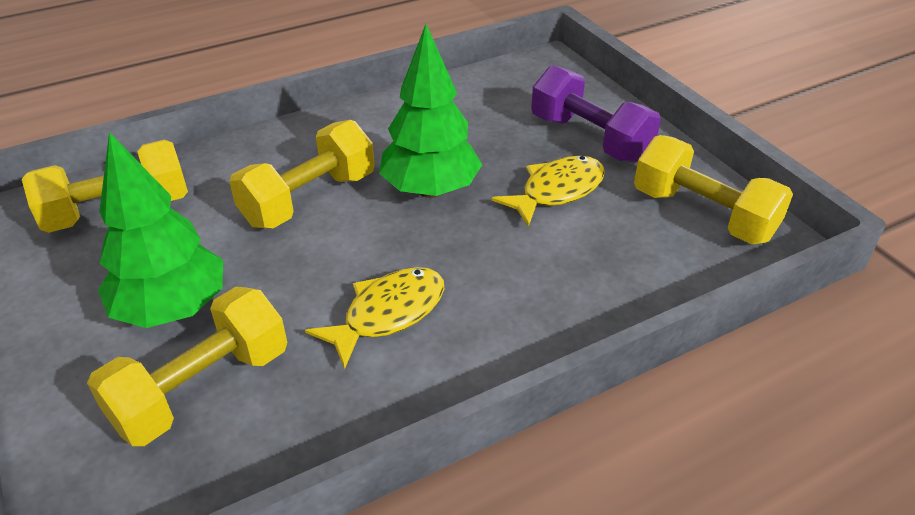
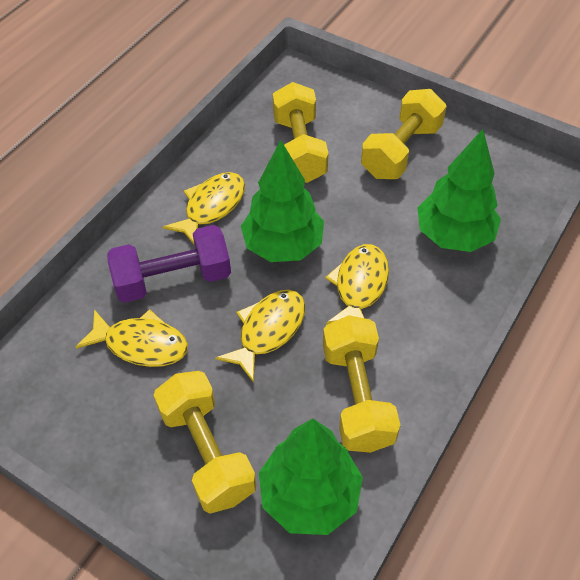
green tree: [98,132,223,328] [379,24,482,198] = 2 -> [241,140,324,262] [259,419,363,535] [417,129,501,252] = 3
yellow fish: [305,267,444,369] [492,156,605,227] = 2 -> [76,309,188,367] [163,172,245,244] [215,290,305,383] [325,244,389,324] = 4

